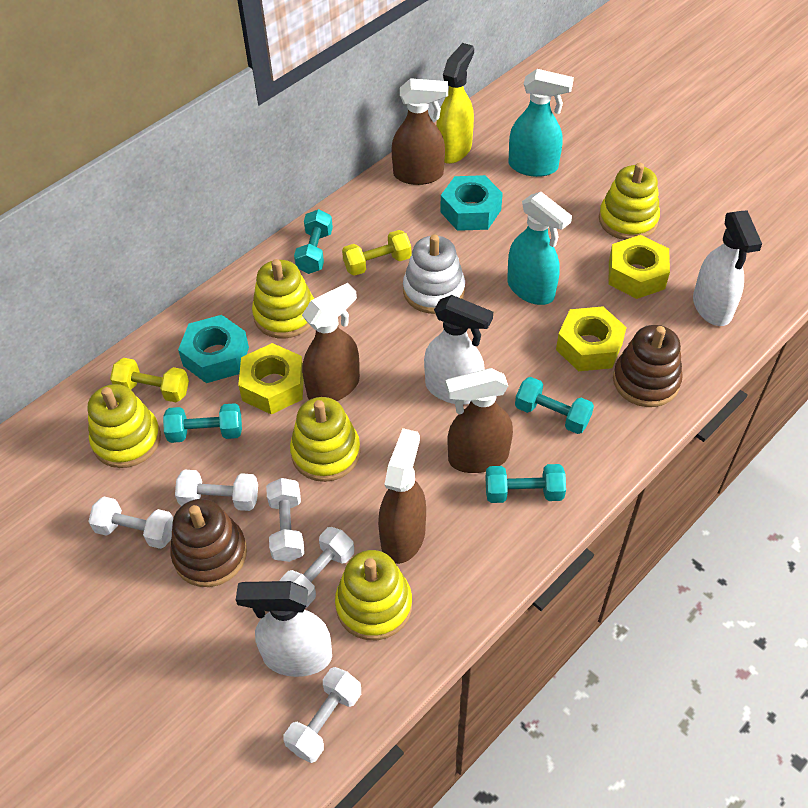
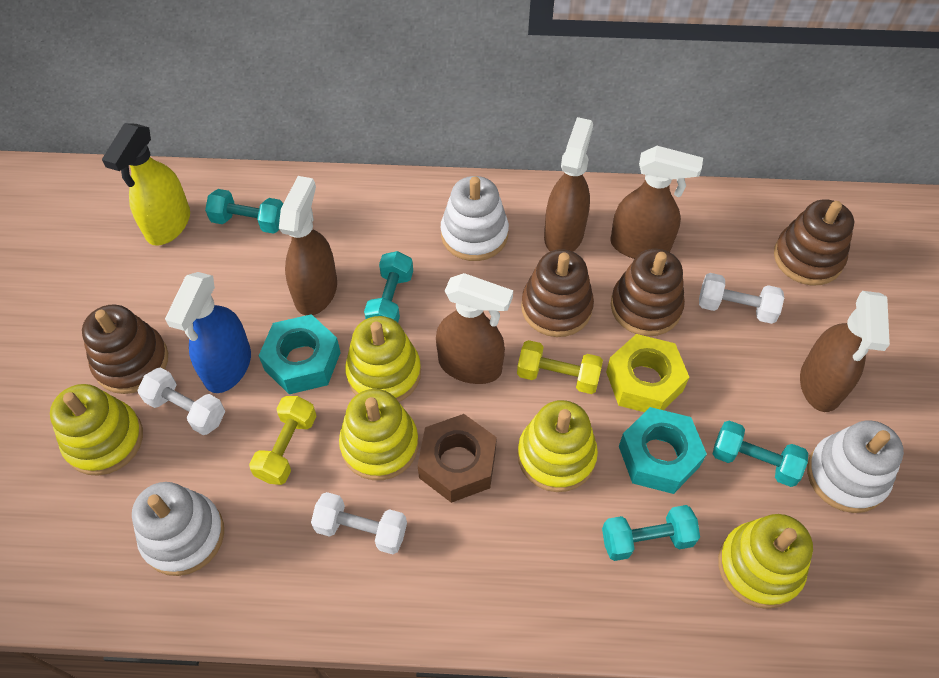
blue spray bottle: none = 0 -> [165,272,251,393] = 1
brown nut: none = 0 -> [418,414,497,503] = 1
brown spray bottle: [302,283,360,401] [378,428,426,564] [391,78,448,185] [446,368,513,473] = 4 -> [279,176,337,316] [436,273,513,384] [544,117,593,252] [611,146,703,259] [800,291,890,412] = 5
brown stacking toy: [170,499,247,587] [613,325,683,407] = 2 -> [82,304,168,394] [521,249,594,337] [611,249,685,336] [774,200,854,285] = 4
turquoise spray bottle: [507,192,572,305] [509,69,574,177] = 2 -> none = 0
white dumbbell: [88,497,173,549] [175,470,258,511] [266,478,305,562] [280,527,354,608] [283,667,361,763] = 5 -> [137,367,225,435] [311,492,407,554] [699,273,784,324] = 3
white spray bottle: [236,581,332,677] [424,295,493,405] [693,210,762,326] = 3 -> none = 0
white stacking toy: [403,234,465,314] = 1 -> [132,482,224,576] [441,176,509,261] [807,420,904,513] = 3
yellow nut: [238,343,304,415] [556,306,627,371] [608,235,670,299] = 3 -> [606,334,689,412] = 1

